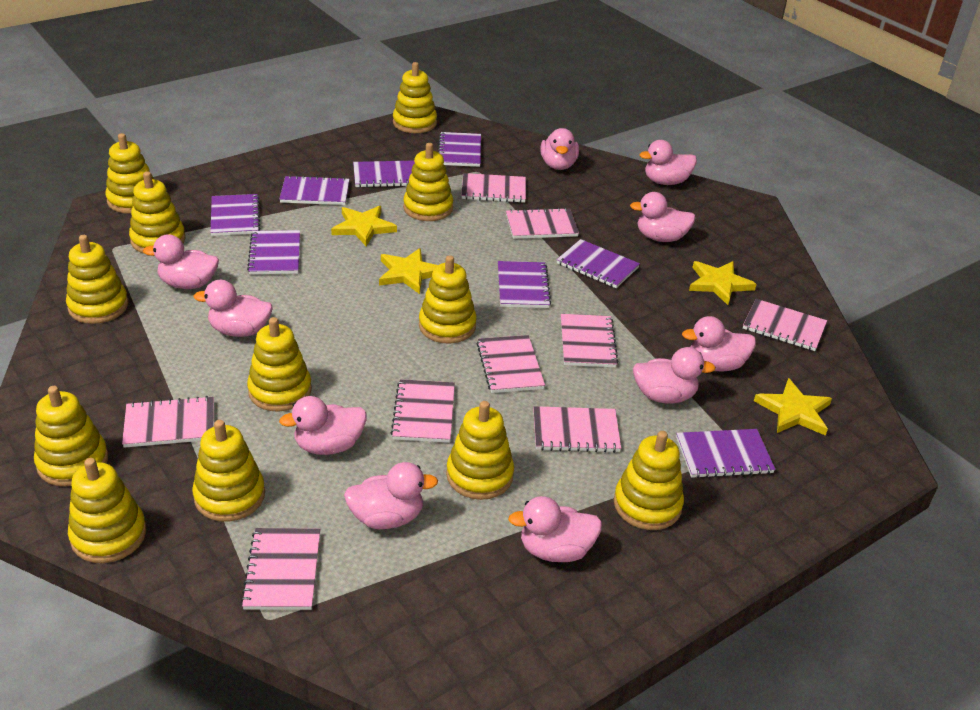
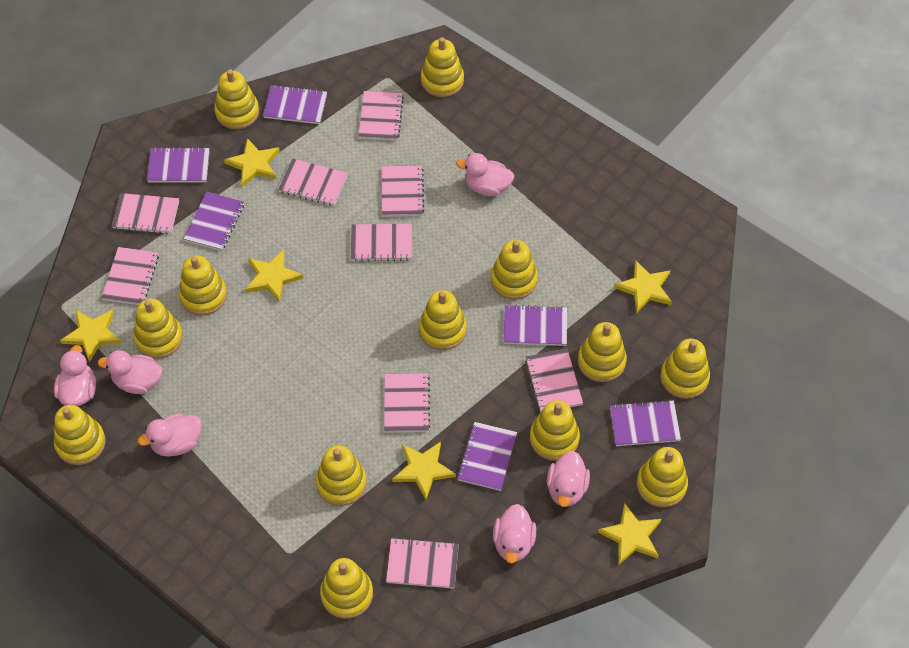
pink duck: [143,234,219,289] [193,280,273,337] [279,396,367,455] [344,462,438,529] [508,496,602,562] [540,128,579,170] [630,192,696,242] [633,347,716,403] [639,140,697,185] [682,316,756,372] = 10 -> [54,345,96,406] [98,350,162,394] [138,414,202,457] [456,153,514,196] [493,504,536,564] [547,451,590,507] = 6
purple notebook: [210,194,260,236] [247,230,300,275] [279,175,350,205] [353,161,415,188] [438,132,481,167] [498,261,551,308] [557,239,640,288] [676,429,775,478] = 8 -> [147,147,210,183] [184,192,244,251] [263,85,327,124] [457,422,517,491] [504,304,567,346] [610,400,681,446] = 6
yellow stacking toy: [34,386,108,486] [66,235,128,324] [68,458,146,563] [105,133,154,214] [129,171,185,254] [192,420,265,522] [247,317,312,412] [393,62,437,133] [403,143,453,221] [419,255,477,344] [446,401,514,500] [614,431,684,530] = 12 -> [54,405,105,465] [133,299,183,359] [179,256,227,315] [214,69,259,129] [316,445,367,506] [320,558,373,619] [419,290,467,350] [421,37,464,97] [491,240,538,300] [530,400,580,461] [578,322,627,382] [637,447,688,508] [660,339,710,399] = 13
yellow star: [331,206,397,247] [379,248,438,294] [689,261,756,305] [754,378,832,436] = 4 -> [60,309,122,363] [224,138,280,187] [245,249,303,303] [392,442,456,500] [598,503,661,565] [614,260,672,314] = 6

